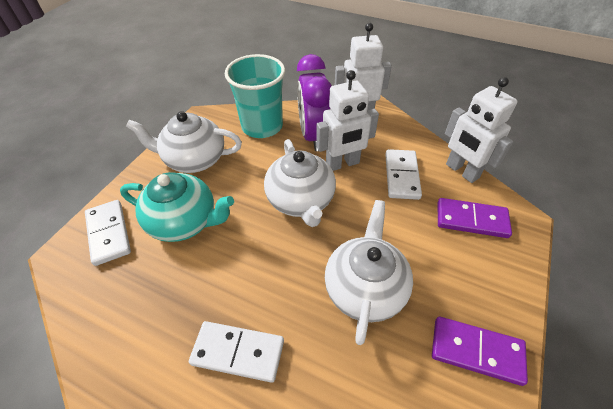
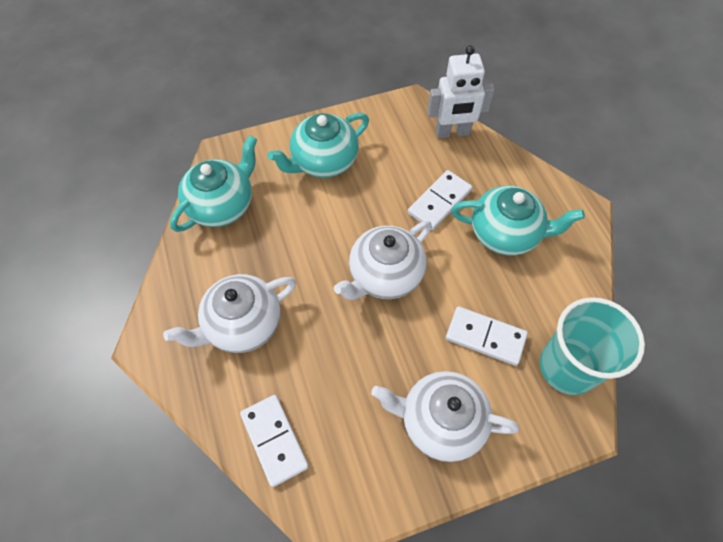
purple clock: [297,54,332,151] = 1 -> none = 0
purple domino: [432,317,528,386] [438,198,512,238] = 2 -> none = 0
turquoise teapot: [120,172,234,242] = 1 -> [170,135,257,232] [267,113,369,178] [451,186,585,256] = 3
white robot: [316,70,379,171] [335,23,392,110] [445,77,518,183] = 3 -> [427,45,495,138] = 1

